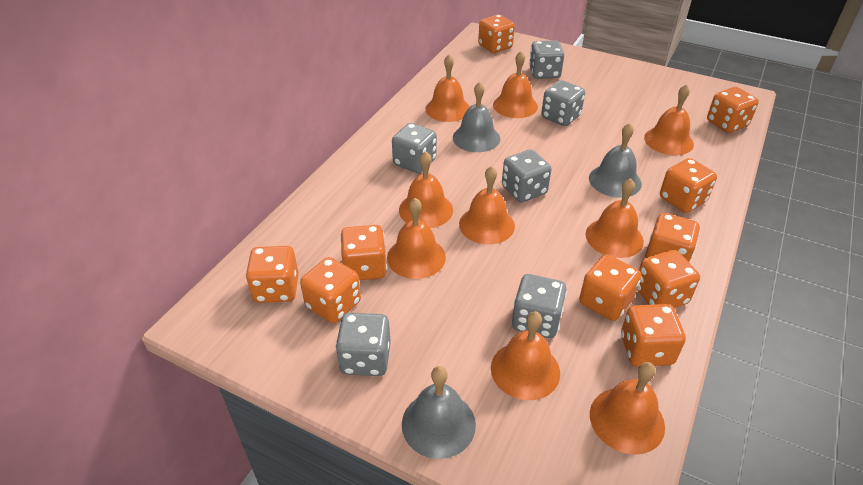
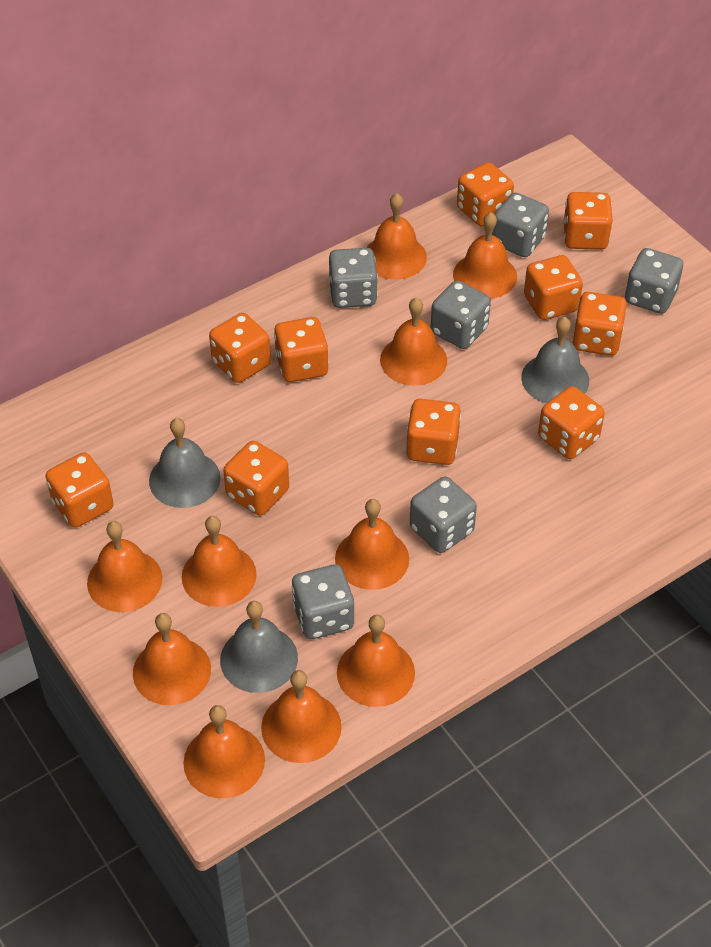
orange bell: [387,198,446,279] [399,151,453,228] [425,54,470,122] [459,166,515,244] [491,311,560,400] [493,51,538,118] [586,178,644,258] [590,362,665,455] [644,84,694,155] = 9 -> [87,521,163,612] [133,613,211,705] [182,516,257,607] [183,705,265,798] [261,670,342,763] [335,499,409,590] [337,615,415,707] [366,193,427,280] [380,297,447,386] [453,212,517,299] = 10

